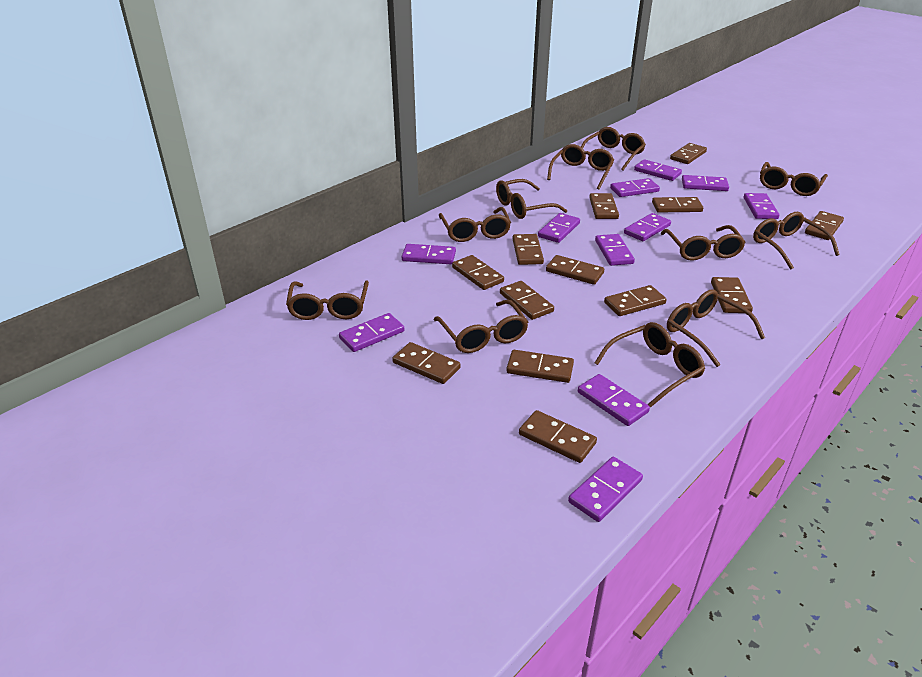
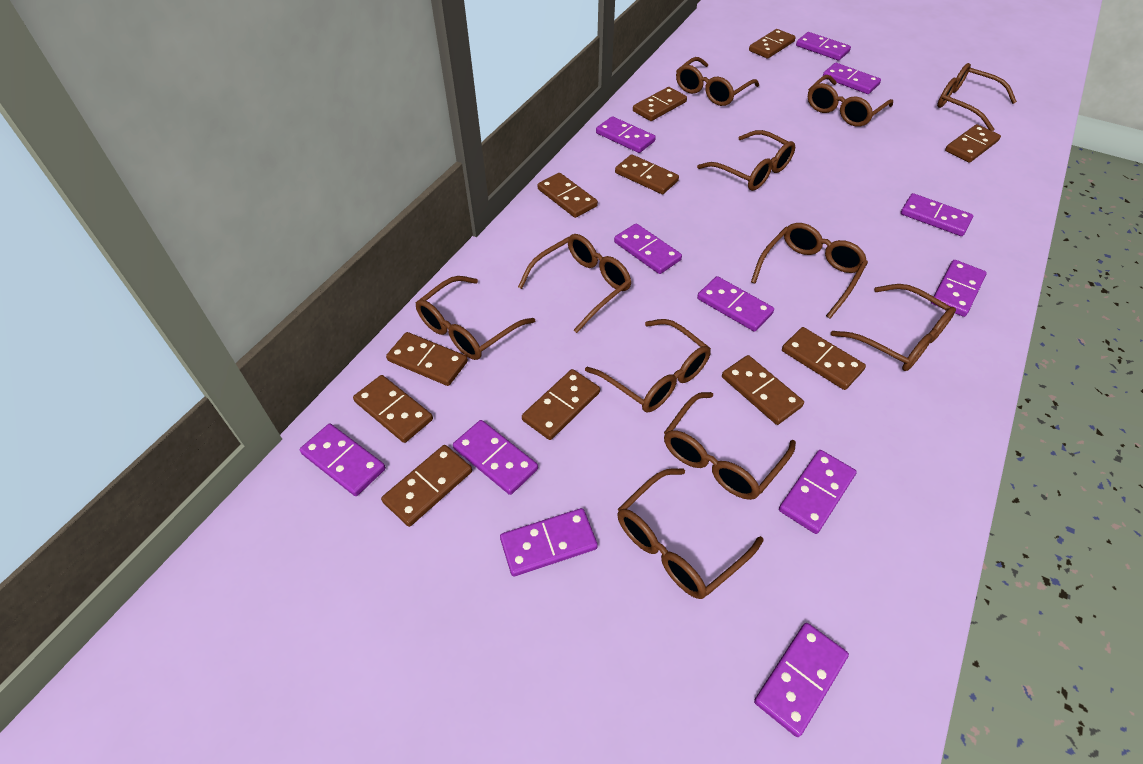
brown domino: [392,342,461,384] [452,255,504,290] [500,281,554,320] [506,350,574,383] [512,234,544,265] [519,410,597,463] [546,255,604,285] [589,193,619,219] [604,285,667,316] [652,197,703,212] [670,143,707,164] [711,277,753,313] [805,211,844,240] = 13 -> [353,375,433,443] [381,445,472,527] [386,332,468,386] [522,369,600,440] [538,173,598,218] [615,154,679,194] [633,87,687,121] [722,355,804,425] [749,29,796,59] [782,327,866,390] [945,124,1001,163] = 11
purple domino: [339,313,404,352] [402,244,456,264] [538,213,580,243] [568,457,643,522] [578,374,650,426] [595,234,635,266] [610,178,660,197] [624,213,671,241] [634,159,682,181] [682,175,729,191] [744,193,780,219] = 11 -> [300,424,386,496] [453,420,538,495] [500,508,598,577] [596,116,656,153] [614,223,682,274] [697,276,774,332] [754,623,849,737] [779,450,857,534] [796,32,851,60] [823,63,881,94] [901,193,973,236] [931,260,987,317] = 12

